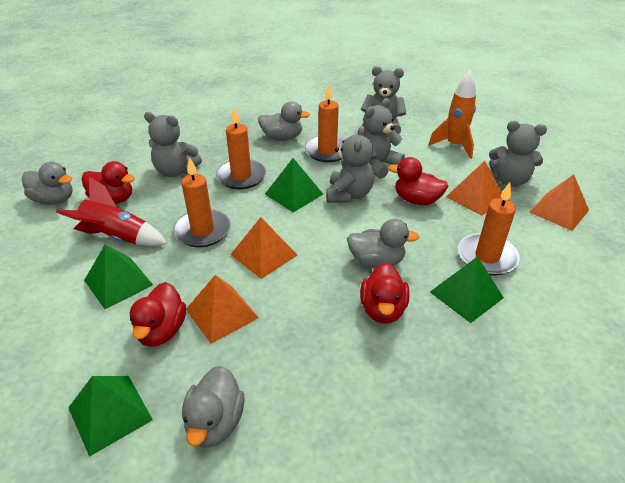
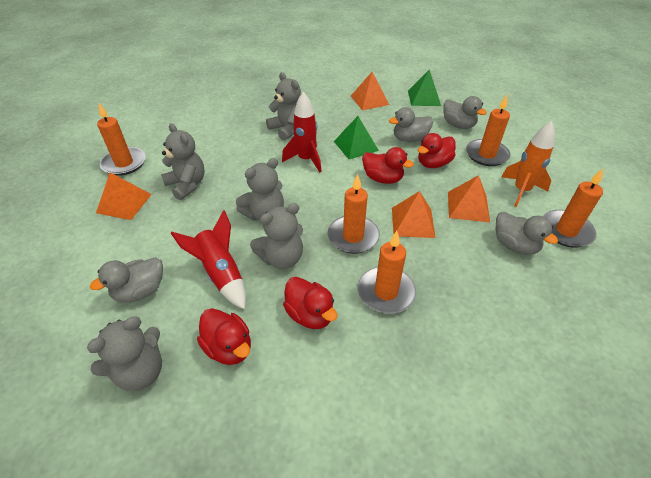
green pyramid: [68,376,153,457] [84,244,153,309] [265,158,323,212] [430,256,504,323] = 4 -> [334,116,379,159] [408,69,441,106] = 2
orange candle: [173,157,231,247] [216,107,266,189] [304,84,345,162] [458,182,520,276] = 4 -> [97,103,146,176] [328,174,380,254] [358,231,416,314] [466,95,510,166] [543,169,603,247] = 5
red rocket: [56,177,167,246] = 1 -> [171,210,246,310] [282,92,322,172] = 2

